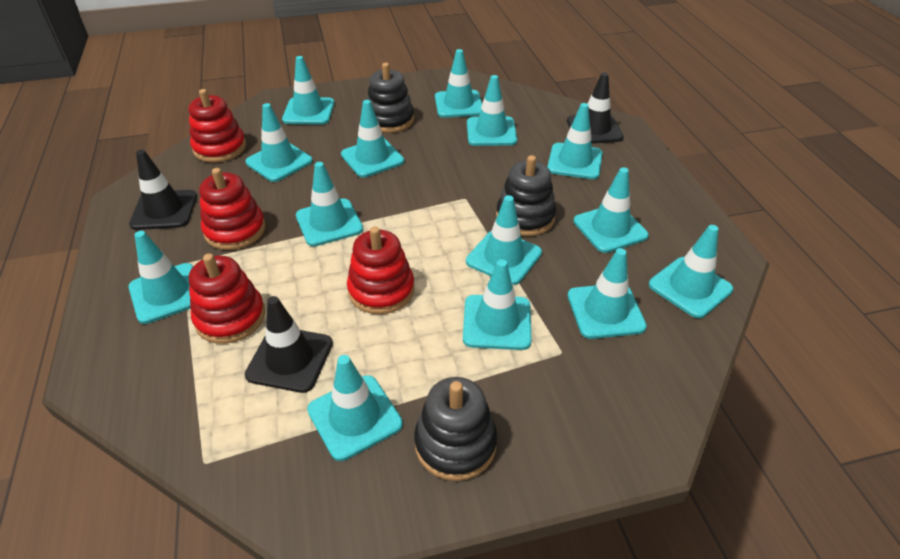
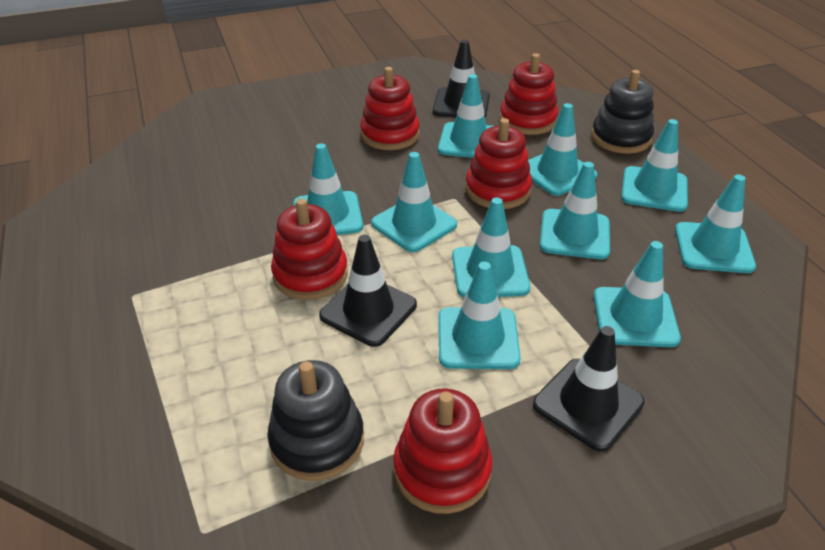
black stacking toy: [366,63,414,133] [414,377,497,481] [496,155,556,236] = 3 -> [267,360,364,481] [591,70,654,154] = 2
red stacking toy: [188,89,246,163] [189,253,265,344] [199,168,265,250] [347,226,415,314] = 4 -> [271,198,348,300] [360,67,420,150] [393,388,492,514] [466,118,532,209] [500,53,558,135] = 5
turquoise traffic cone: [129,231,193,324] [245,103,313,182] [282,56,335,125] [296,162,363,246] [307,355,403,461] [341,100,404,178] [435,49,482,118] [463,259,532,350] [466,195,542,285] [467,75,517,146] [547,103,603,179] [568,248,647,339] [574,167,649,253] [649,225,733,318] = 14 -> [293,143,363,235] [371,152,457,252] [438,74,493,158] [438,262,521,369] [452,197,530,298] [528,103,598,196] [540,162,610,259] [593,241,681,347] [621,119,688,212] [675,175,756,273] = 10

